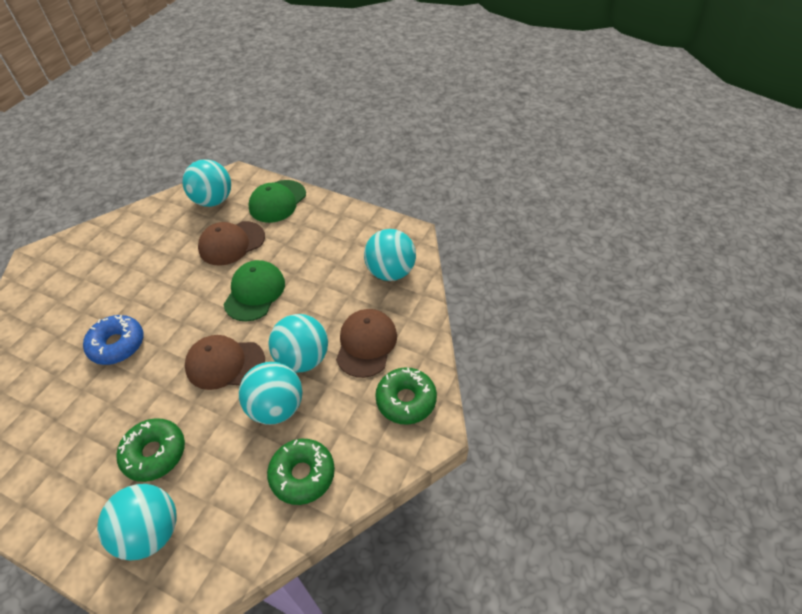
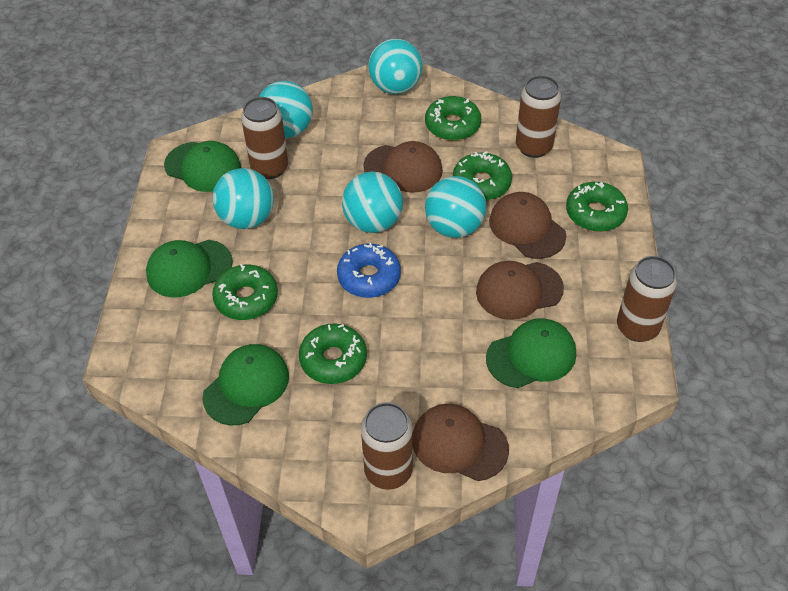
brown can: none = 0 -> [241,97,288,179] [361,402,413,490] [516,75,561,158] [617,256,677,342] = 4
brown cap: [185,335,265,390] [198,221,265,266] [336,309,397,378] = 3 -> [363,141,443,193] [413,404,509,481] [476,261,564,320] [489,192,566,259] = 4
green cap: [223,260,285,321] [248,180,306,223] = 2 -> [146,240,233,297] [164,141,241,192] [202,344,289,426] [486,319,576,388] = 4
green donut: [116,418,185,482] [267,439,335,505] [375,367,437,425] = 3 -> [212,264,278,320] [299,323,367,384] [425,96,481,140] [453,151,512,200] [566,182,628,232] = 5

